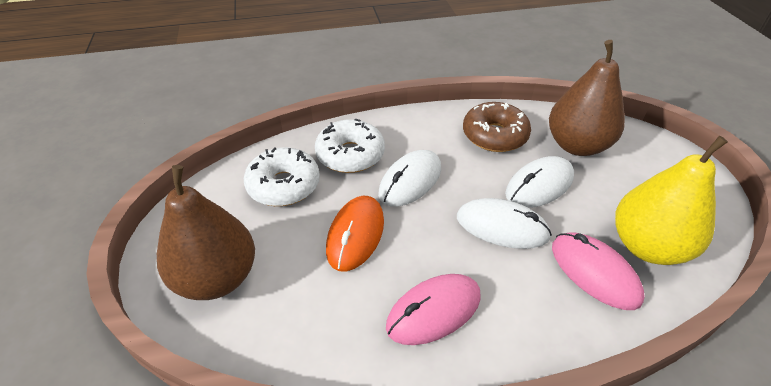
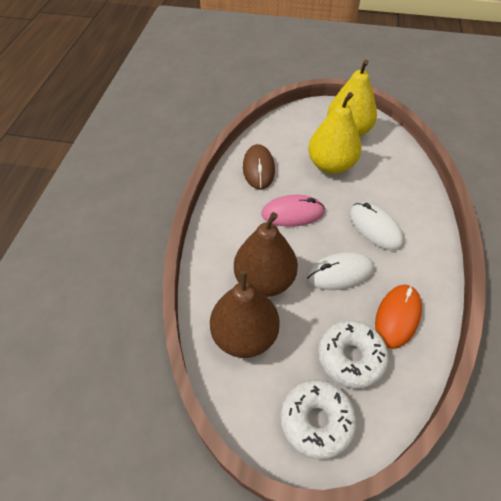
brown donut: [463,102,531,152] = 1 -> none = 0
brown mouse: none = 0 -> [243,144,275,190] = 1
pink mouse: [386,274,481,345] [552,232,644,310] = 2 -> [261,195,325,227] = 1
white mouse: [378,150,441,207] [457,198,552,249] [505,156,574,208] = 3 -> [307,252,374,290] [349,203,404,250] = 2
yellow pear: [615,136,728,265] = 1 -> [308,92,361,174] [327,59,377,137] = 2

